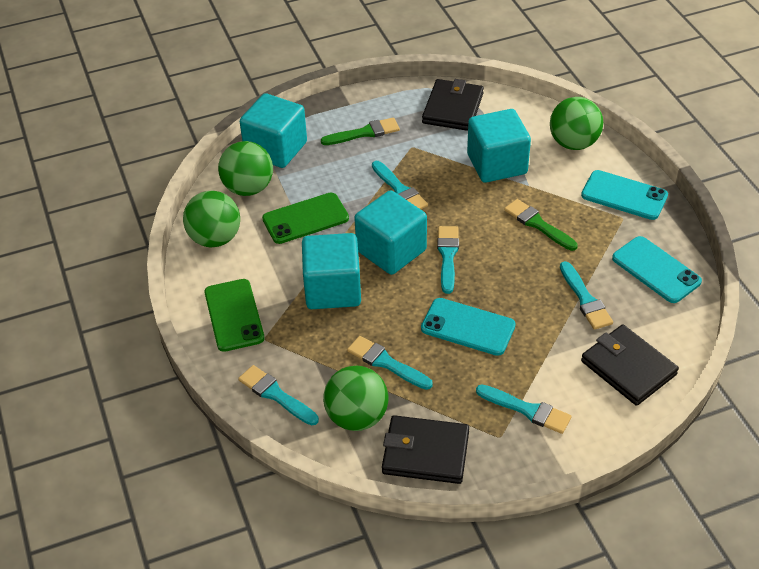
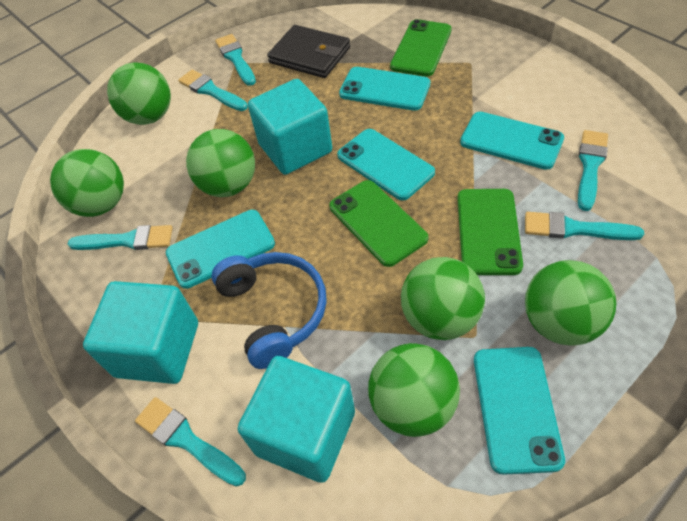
black wallet: [382,415,469,484] [422,79,484,131] [581,324,679,406] = 3 -> [267,25,350,78] = 1
blue headphones: none = 0 -> [212,252,327,369] = 1
green ball: [183,191,240,247] [218,141,273,196] [323,366,389,431] [550,97,603,150] = 4 -> [50,149,124,217] [107,62,171,125] [186,129,255,197] [368,343,460,437] [401,257,485,340] [525,260,616,345] = 6
green brush: [321,117,400,145] [504,199,578,251] = 2 -> none = 0
green phone: [204,279,265,352] [262,193,349,244] = 2 -> [330,180,428,267] [390,19,452,76] [457,189,523,275] = 3
turquoise cube: [240,93,307,168] [302,233,361,309] [354,190,427,275] [467,109,531,183] = 4 -> [83,281,198,384] [238,356,355,483] [248,79,332,175] = 3
turquoise phone: [421,298,516,356] [581,170,668,220] [612,236,702,303] = 3 -> [166,210,275,289] [337,129,435,200] [339,67,431,111] [460,112,564,170] [474,347,565,475] = 5

